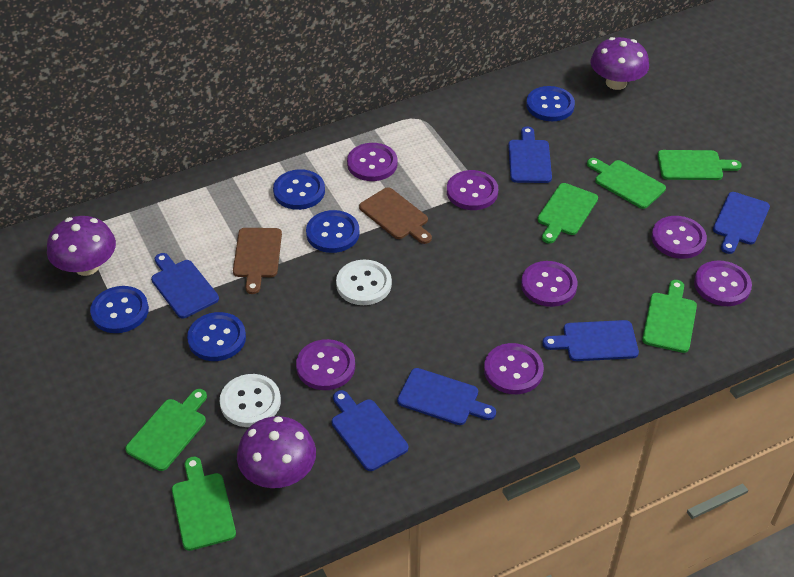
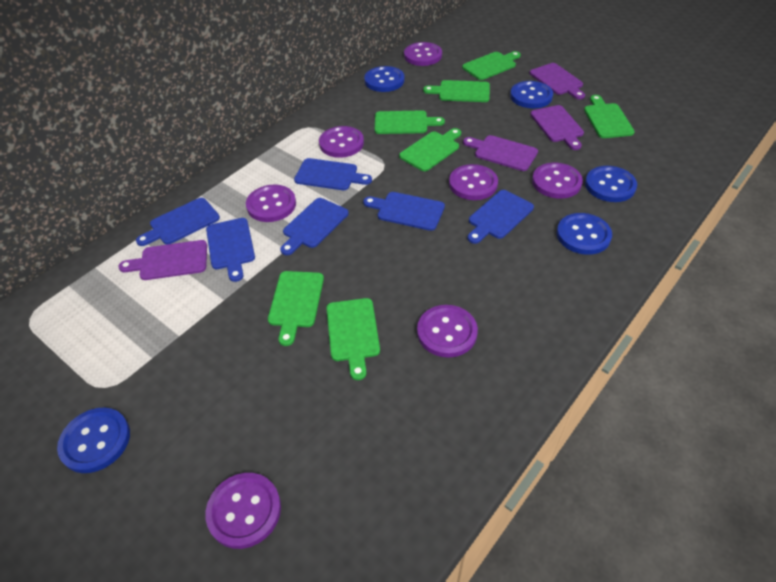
brown cutting board: [233,228,282,294] [359,187,432,244] = 2 -> none = 0
green cutting board: [125,389,207,471] [172,457,236,551] [537,183,598,244] [587,158,666,209] [642,280,697,353] [657,150,742,180] = 6 -> [268,271,324,346] [326,298,380,380] [375,110,445,134] [399,128,461,171] [423,80,490,102] [462,51,521,80] [584,95,635,138] = 7
purple cutting board: none = 0 -> [118,240,207,280] [463,135,538,171] [530,63,585,100] [530,105,584,150] = 4
purple mushroom: [47,216,116,276] [237,416,316,488] [590,37,649,90] = 3 -> none = 0
white button: [220,374,281,427] [336,260,392,305] = 2 -> none = 0

